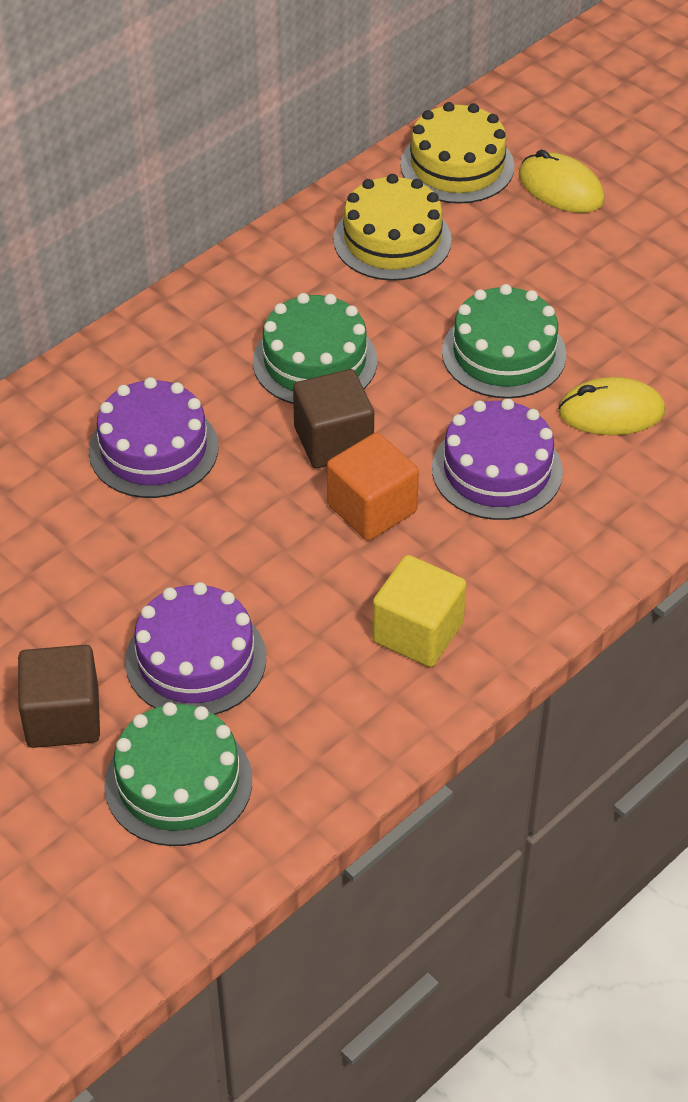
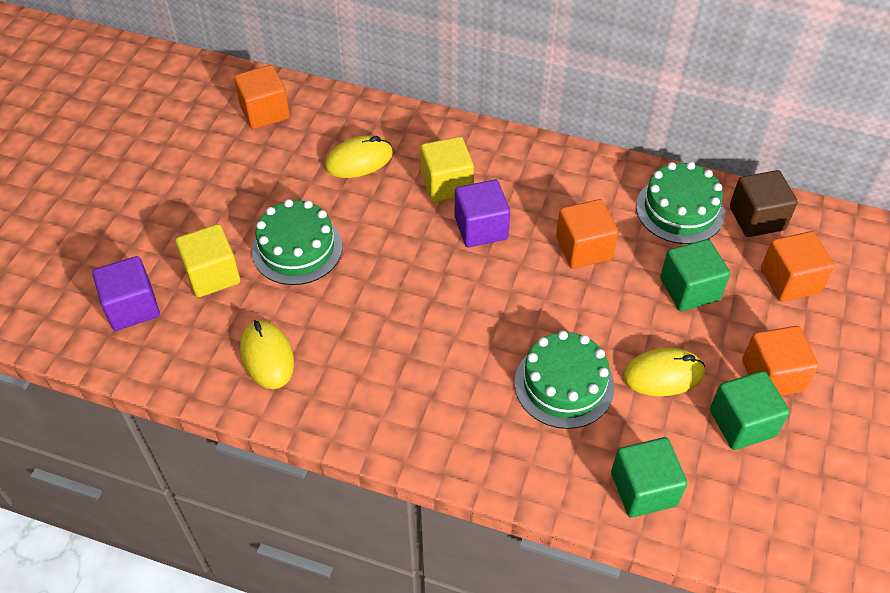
brown cube: [18,645,100,748] [293,369,374,468] = 2 -> [730,170,798,237] = 1
green cube: none = 0 -> [611,437,687,518] [660,239,730,311] [710,371,790,450] = 3
orange cube: [327,433,419,541] = 1 -> [234,65,290,129] [556,199,618,269] [742,326,819,396] [761,231,835,302] = 4
purple cake: [89,377,219,498] [125,582,266,715] [432,398,563,520] = 3 -> none = 0
purple cube: none = 0 -> [92,256,160,331] [455,180,510,247] = 2
yellow cake: [334,174,452,281] [400,102,515,204] = 2 -> none = 0
yellow cube: [372,555,467,667] = 1 -> [175,224,240,297] [421,137,474,202] = 2
yellow mouse: [519,150,605,213] [558,377,665,435] = 2 -> [240,320,294,389] [325,136,393,178] [623,348,705,396] = 3

